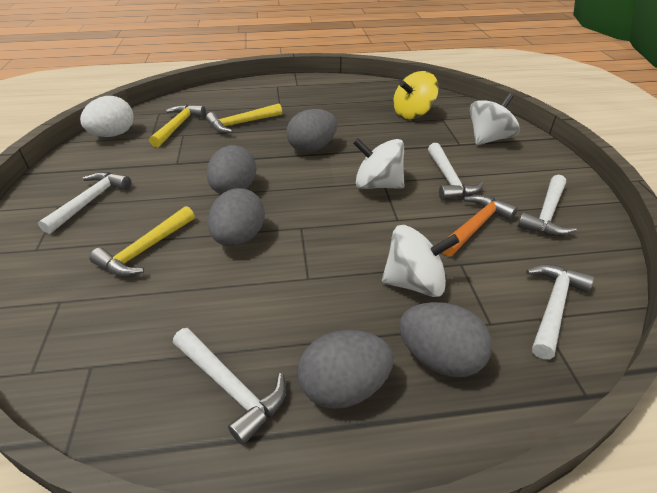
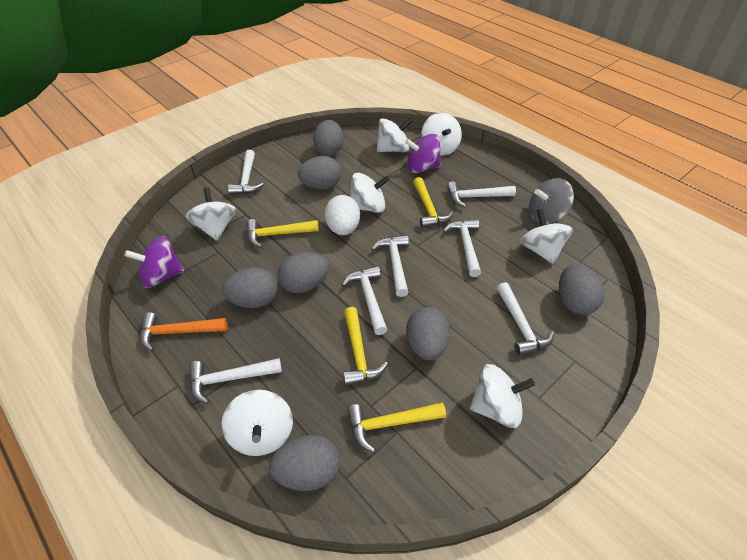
grey egg: [206,145,257,194] [208,188,265,246] [286,109,337,153] [297,330,394,409] [399,302,492,377] = 5 -> [222,267,278,308] [269,435,340,491] [277,252,329,293] [298,156,341,190] [313,120,344,156] [406,307,450,360] [559,264,604,315] = 7
grey spinning top: none = 0 -> [529,178,574,224] = 1
purple spinning top: none = 0 -> [124,236,184,288] [405,134,441,173] = 2
white hammer: [38,172,131,234] [173,328,286,445] [428,143,484,200] [517,174,577,236] [526,264,594,359] = 5 -> [189,358,282,404] [228,150,264,195] [342,266,387,335] [372,235,409,297] [443,219,481,277] [447,181,516,208] [497,282,554,356] = 7
white spinning top: [353,138,404,189] [382,225,459,297] [470,93,520,145] = 3 -> [185,187,236,241] [222,390,293,456] [350,173,390,213] [377,118,412,152] [422,113,462,156] [470,364,535,428] [520,209,573,264] = 7
yellow hammer: [89,206,195,277] [149,104,206,147] [206,103,282,133] = 3 -> [247,219,319,248] [343,307,388,386] [347,402,446,453] [413,177,454,228] = 4
yellow spinning top: [393,71,439,119] = 1 -> none = 0

